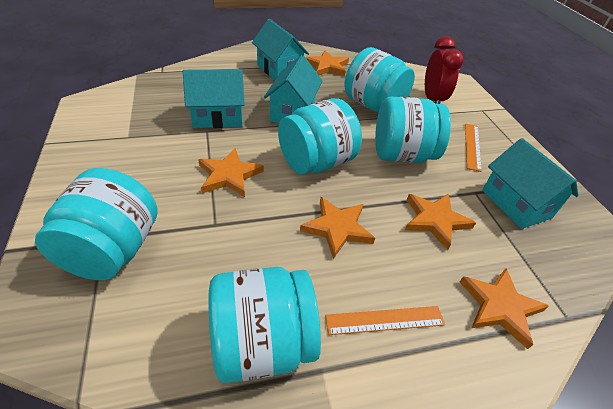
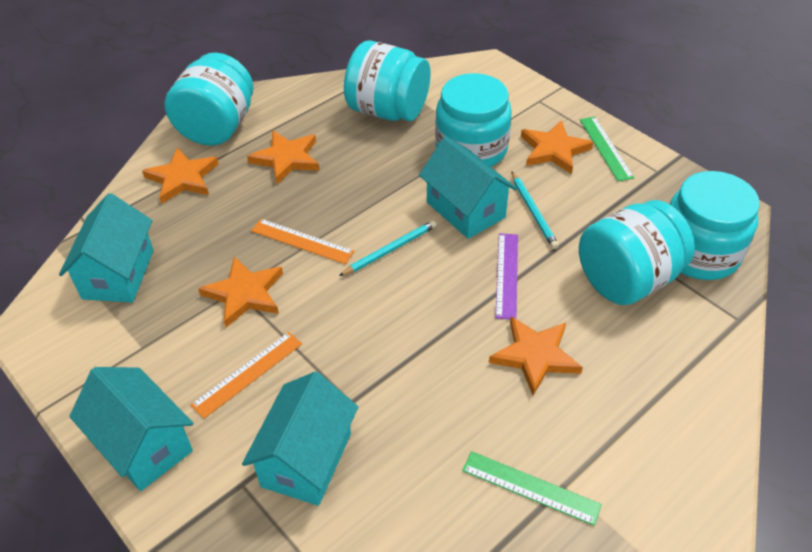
green ruler: none = 0 -> [462,451,602,526] [580,117,634,181] = 2
purple ruler: none = 0 -> [495,233,518,319] = 1
red clock: [425,36,464,104] = 1 -> none = 0
turquoise pencil: none = 0 -> [339,220,436,276] [511,171,559,249] = 2

